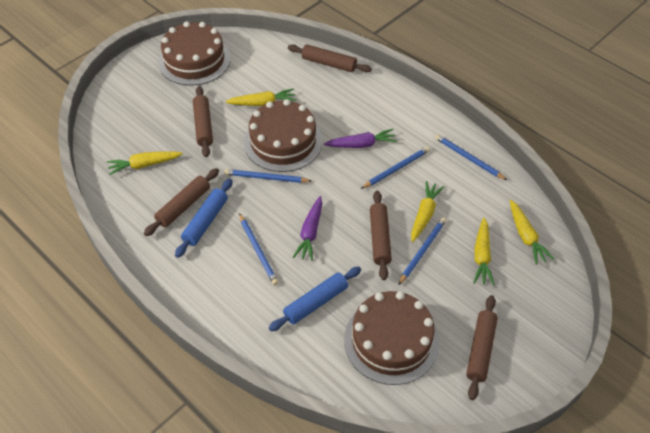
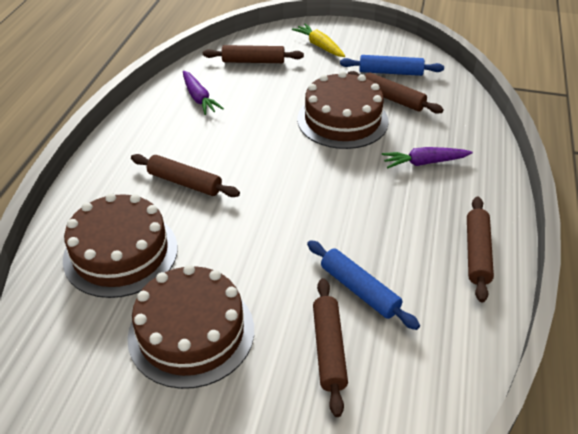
blue pencil: [224,169,311,183] [239,213,278,285] [361,147,430,189] [398,218,446,285] [435,134,507,180] = 5 -> none = 0
yellow carrot: [107,151,183,175] [226,88,296,106] [411,181,444,242] [473,217,495,285] [510,200,554,265] = 5 -> [292,24,345,57] = 1

